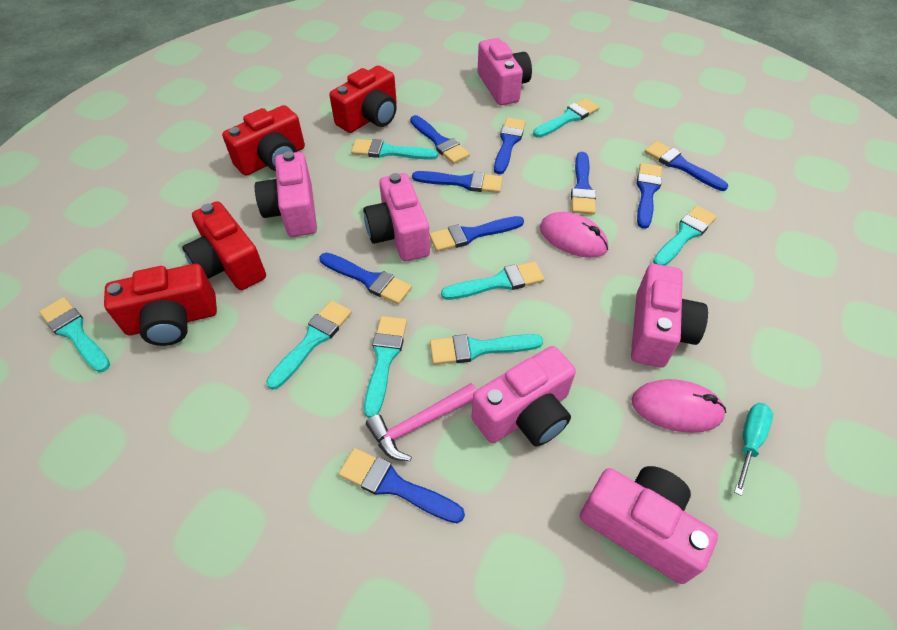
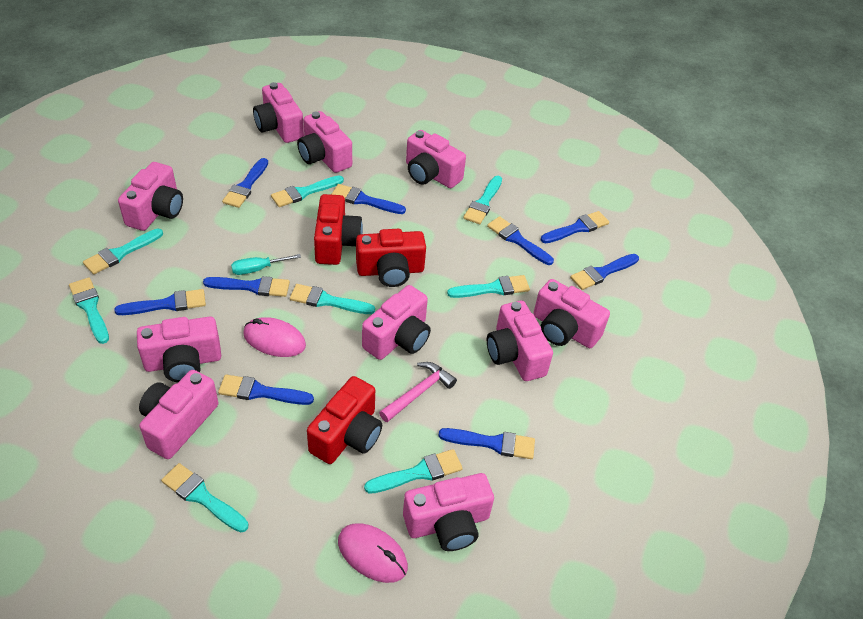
pink camera: [255,151,317,237] [363,173,430,261] [472,346,576,446] [477,38,532,105] [580,466,718,584] [631,264,708,367] = 6 -> [118,162,183,231] [137,317,221,382] [139,370,218,459] [253,82,304,143] [297,111,352,173] [362,285,431,360] [403,473,494,551] [406,130,466,188] [487,300,553,381] [533,279,610,348] = 10
red camera: [104,264,217,346] [182,201,266,290] [222,105,305,176] [329,66,397,133] = 4 -> [307,376,382,464] [314,194,363,265] [356,229,426,287] = 3

